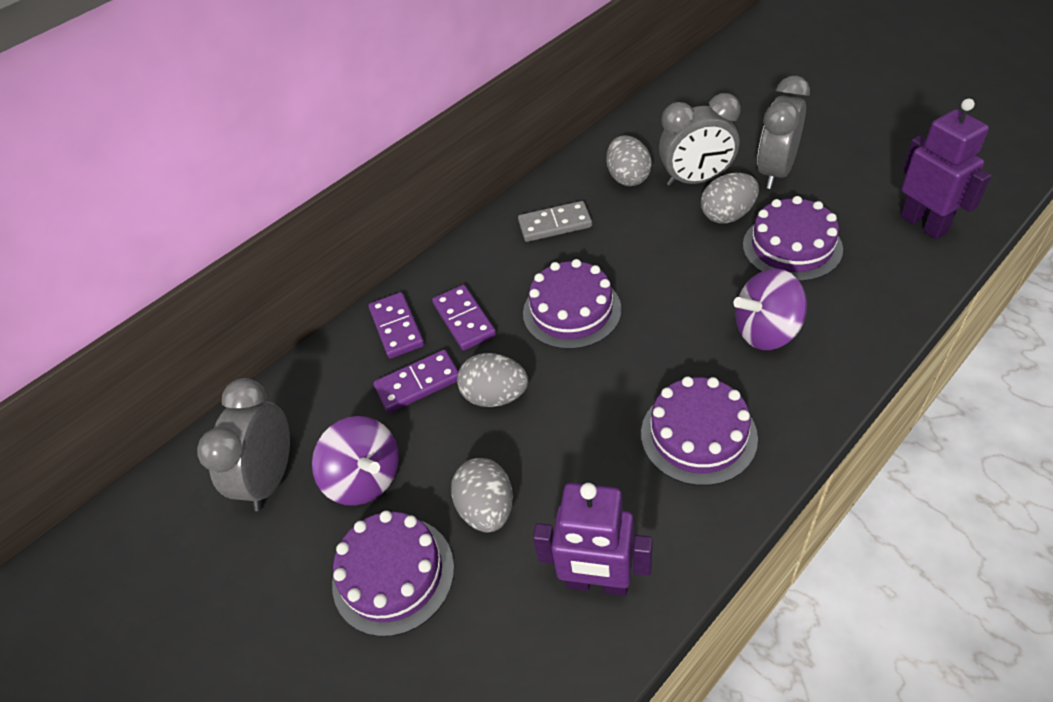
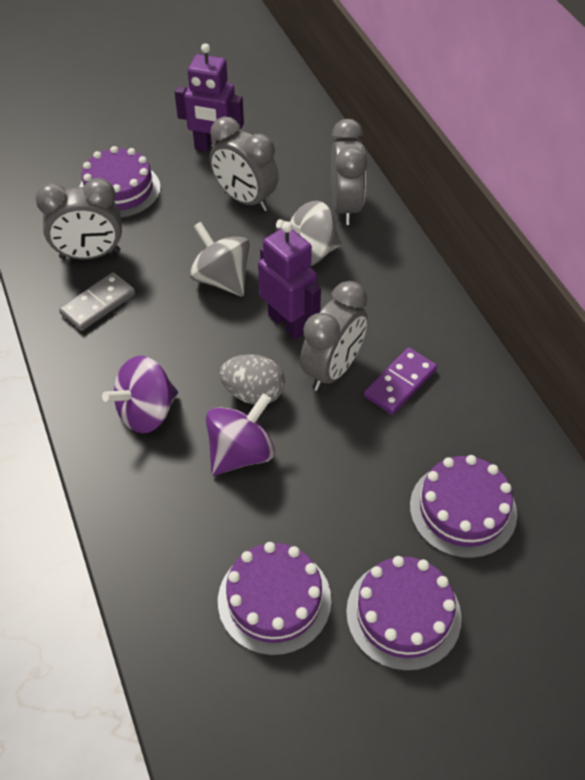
grey clock: [197,378,290,511] [659,93,741,187] [757,76,810,189] = 3 -> [35,178,122,260] [210,116,279,211] [300,281,368,391] [331,119,367,225] = 4
grey egg: [451,458,513,533] [457,353,528,407] [607,135,652,186] [701,173,759,223] = 4 -> [220,354,285,405] = 1
grey spinning top: none = 0 -> [189,222,250,296] [276,201,341,266] = 2
purple domino: [368,292,424,359] [373,350,459,413] [432,285,496,351] = 3 -> [364,348,437,415] = 1

